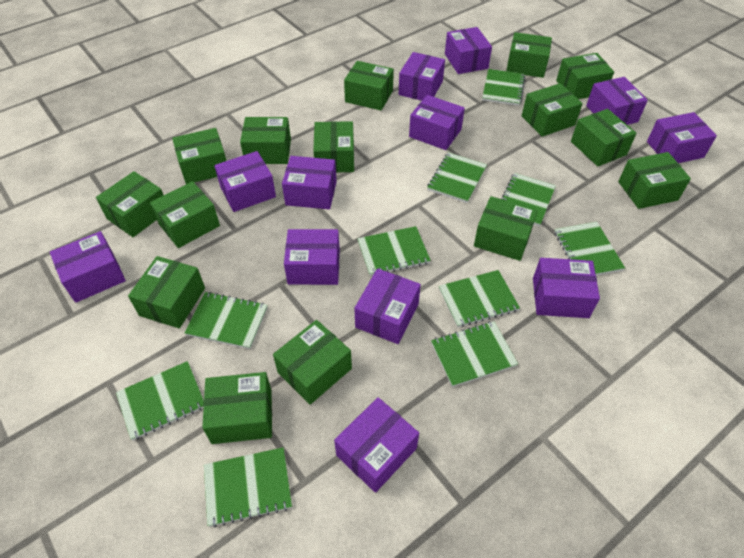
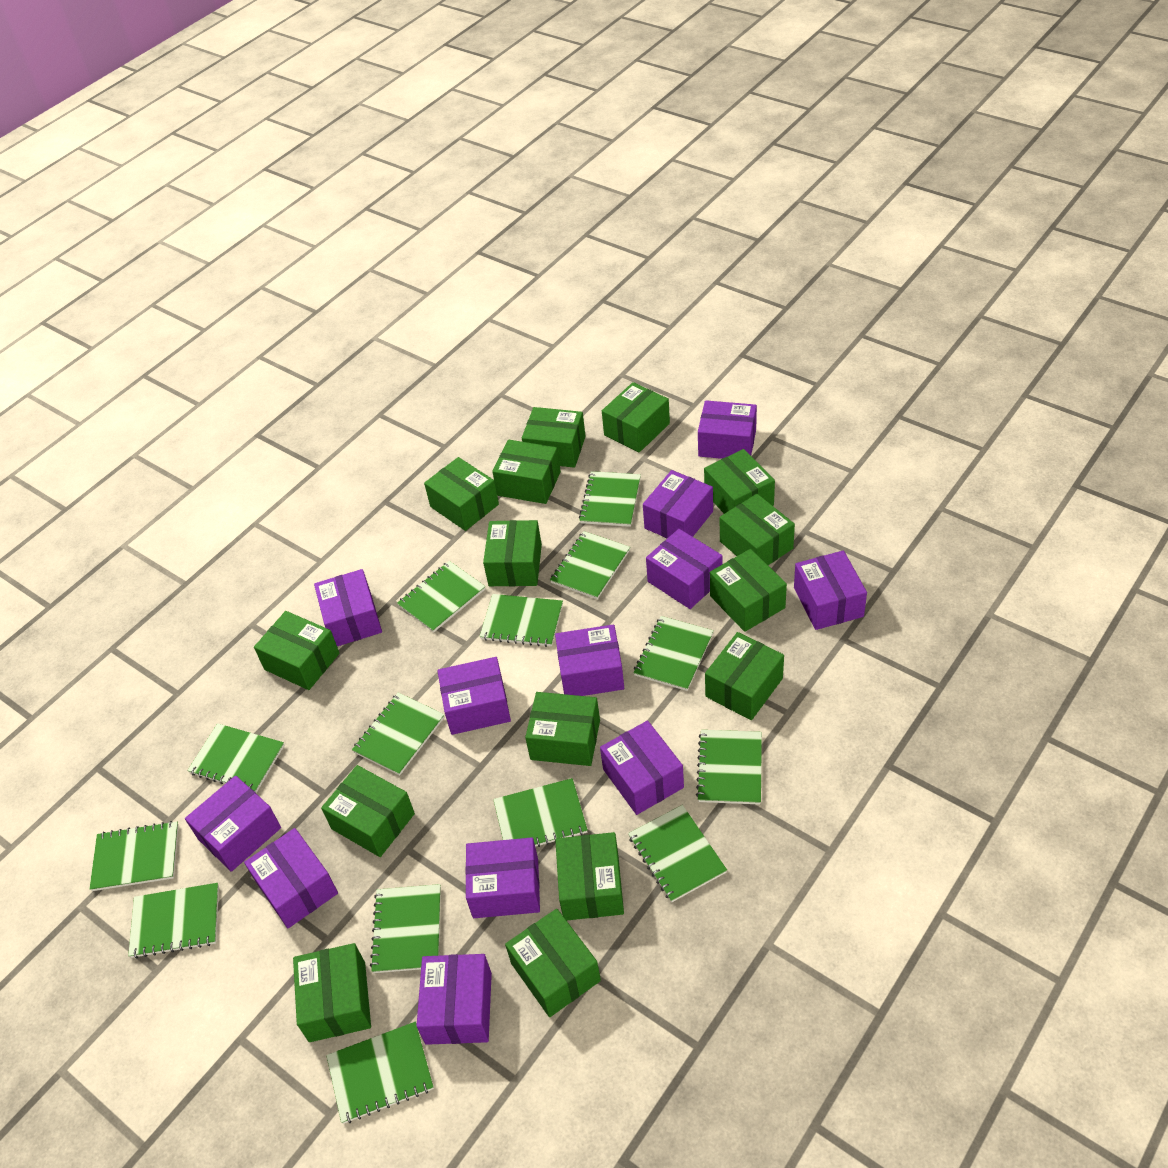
green notebook: [116,361,204,440] [185,292,268,349] [204,447,292,527] [357,226,431,276] [427,152,487,203] [431,321,518,387] [439,270,520,327] [482,69,525,106] [501,173,556,226] [554,222,625,275] = 10 -> [89,821,179,891] [128,883,219,958] [187,723,285,793] [326,1022,434,1124] [352,692,445,776] [370,884,441,973] [397,561,485,632] [480,594,563,647] [493,778,588,847] [550,531,630,599] [579,471,641,527] [628,805,727,902] [633,616,714,691] [696,730,762,805] = 14

